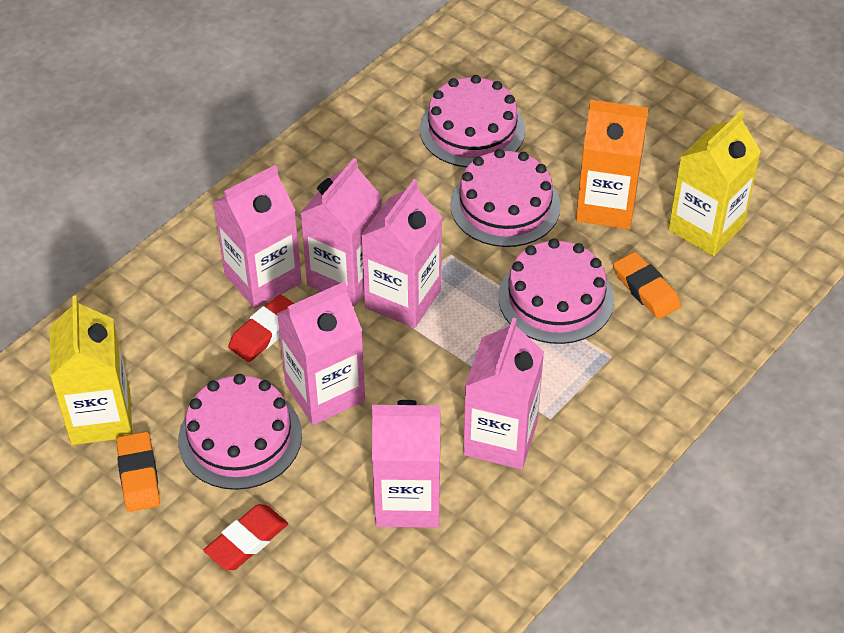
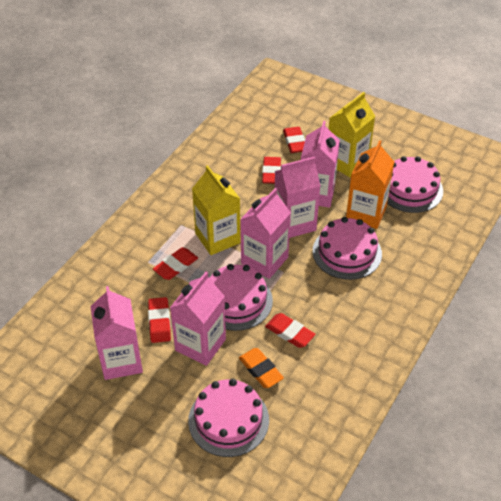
orange eraser: [116,432,160,512] [613,252,681,319] = 2 -> [239,348,284,388] = 1
pink carton: [213,165,302,309] [277,281,365,425] [301,158,382,306] [361,179,442,328] [372,400,441,528] [463,318,544,469] = 6 -> [90,286,143,380] [170,272,226,366] [240,188,291,279] [275,157,321,238] [301,121,340,208] = 5
red eraser: [204,504,288,570] [228,295,294,362] = 2 -> [148,297,171,343] [153,247,198,280] [262,157,281,184] [265,313,315,348] [283,127,305,153] = 5

